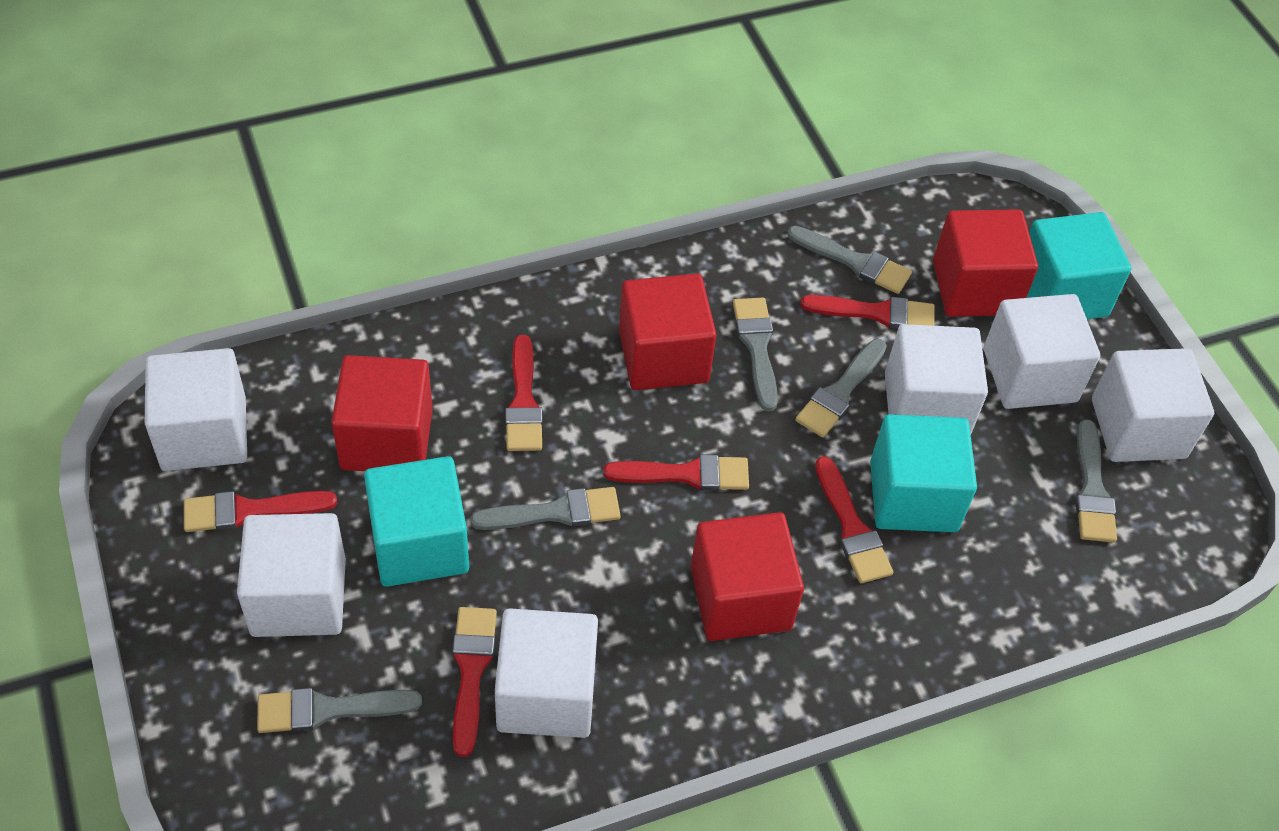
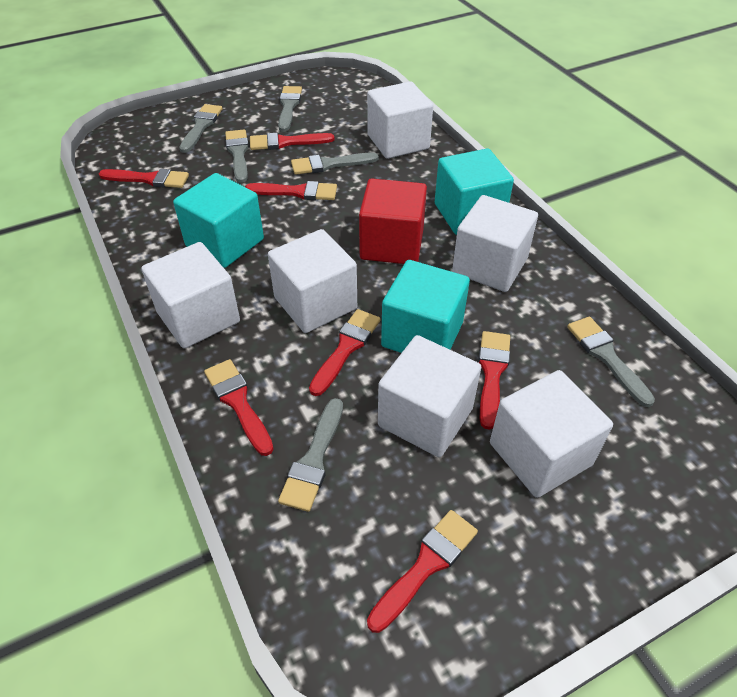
red brush: [184,491,337,532] [452,607,497,757] [505,335,543,451] [603,454,749,491] [801,295,935,329] [815,456,893,583] = 6 -> [99,169,189,188] [204,359,274,456] [245,181,337,200] [250,133,334,150] [309,309,381,396] [367,510,478,633] [478,331,510,430] = 7
red cube: [331,355,433,471] [619,274,717,390] [691,512,804,641] [933,209,1038,317] = 4 -> [359,178,427,264] = 1

